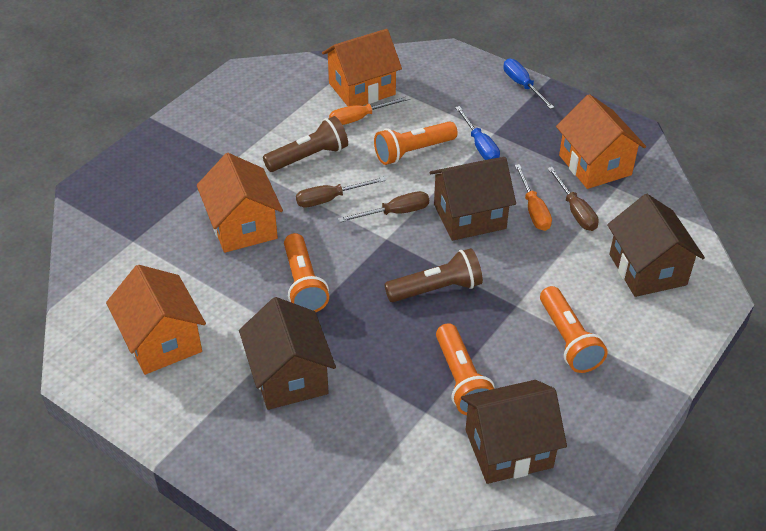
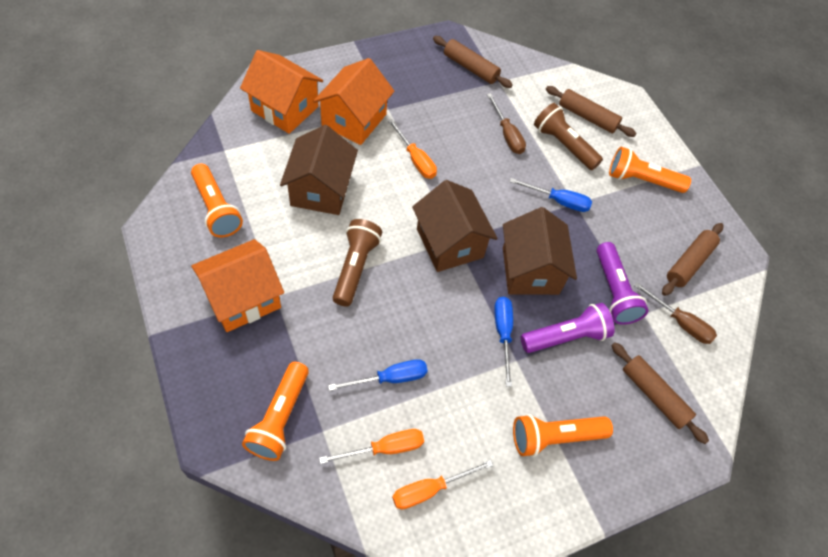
blue screwdriver: [455,106,500,160] [503,59,554,109] = 2 -> [328,359,428,391] [494,297,513,387] [509,178,592,212] = 3
brown house: [239,297,336,410] [430,157,516,241] [461,380,567,484] [607,194,705,297] = 4 -> [280,125,358,215] [412,180,498,272] [503,207,577,295] = 3
brown rolling pin: none = 0 -> [433,36,513,88] [546,86,637,137] [611,342,709,444] [662,223,723,296] = 4
brown screwdriver: [296,177,386,208] [338,191,429,222] [547,167,599,231] = 3 -> [487,93,526,154] [634,282,717,344] = 2
orange house: [106,265,206,375] [197,153,283,253] [322,29,402,106] [556,94,646,189] = 4 -> [191,239,284,332] [240,50,323,134] [313,58,394,145] = 3
orange screwdriver: [329,96,410,125] [514,164,552,231] = 2 -> [319,429,424,464] [388,119,437,179] [392,460,493,509] = 3
purple flashlight: none = 0 -> [521,303,615,353] [597,242,648,325] = 2

